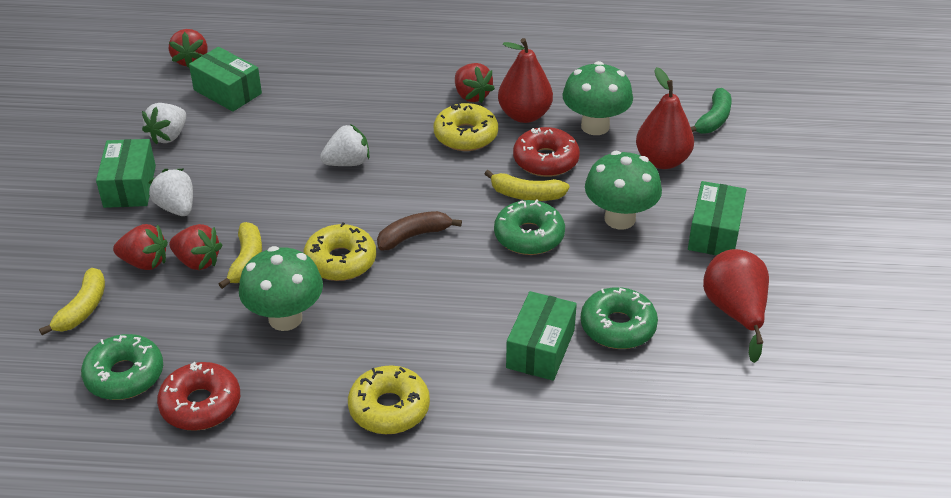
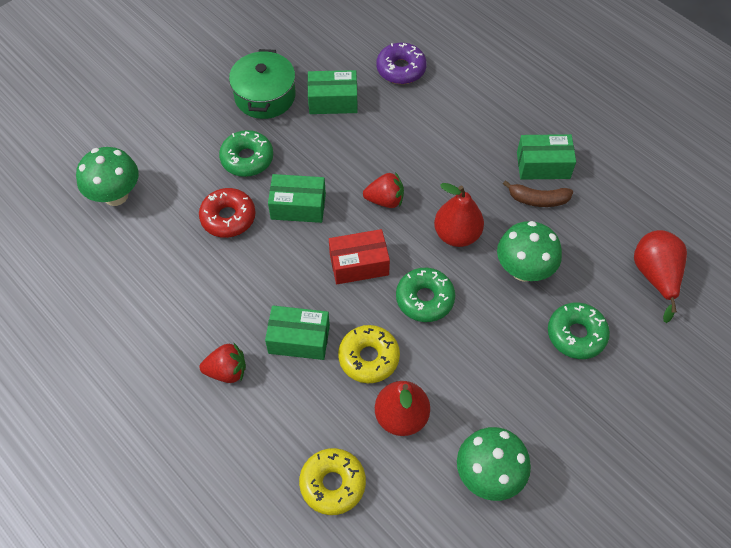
green banana: [691,88,731,134] = 1 -> none = 0
green pot: none = 0 -> [229,49,296,119] = 1
purple donut: none = 0 -> [376,43,427,84] = 1
red box: none = 0 -> [329,229,390,284] = 1
red donut: [157,362,240,431] [513,127,580,177] = 2 -> [199,188,256,238] = 1
red strawberry: [113,224,168,270] [169,29,208,68] [169,224,222,270] [455,63,495,103] = 4 -> [200,342,246,383] [363,172,404,208] = 2
white strawberry: [142,103,186,145] [148,168,193,216] [320,124,370,166] = 3 -> none = 0
yellow banana: [39,268,105,335] [219,222,262,289] [484,170,569,201] = 3 -> none = 0
yellow donut: [303,222,376,281] [348,365,430,434] [434,103,498,151] = 3 -> [299,448,366,515] [338,325,400,383] = 2

